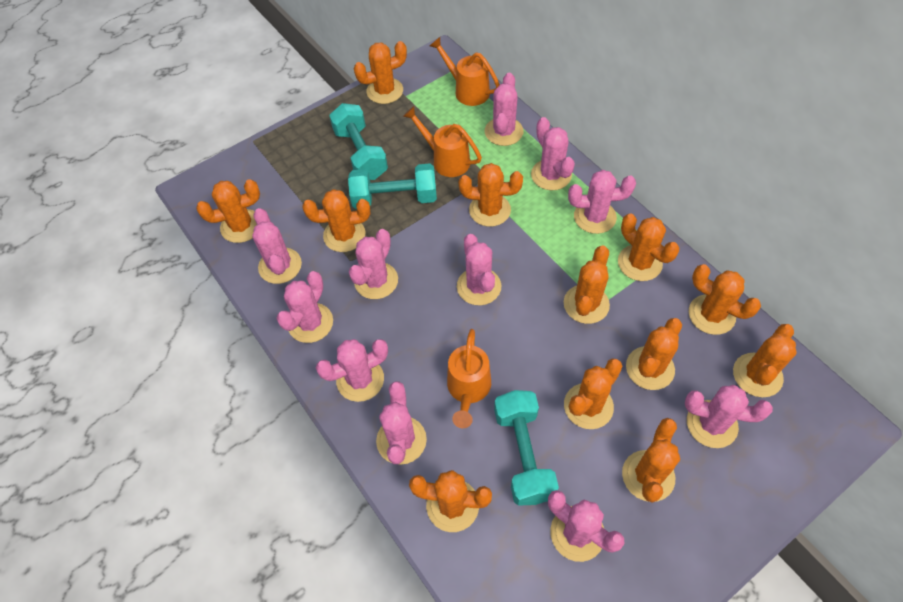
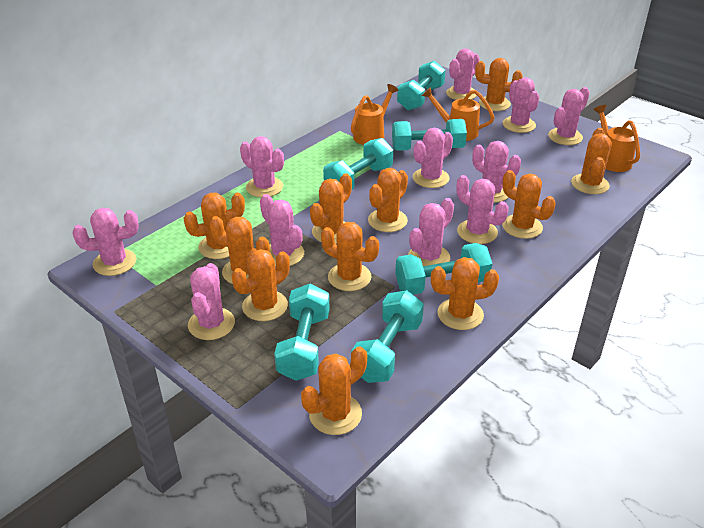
orange cactus: [196,179,260,243] [302,189,370,252] [354,41,407,104] [409,470,492,532] [459,163,523,227] [564,245,610,324] [564,358,622,429] [618,214,679,281] [622,418,680,503] [626,318,682,390] [689,264,761,335] [733,324,796,397] = 12 -> [183,193,245,259] [210,216,270,284] [232,249,290,321] [301,346,367,435] [310,173,352,244] [321,222,379,291] [368,168,408,232] [431,257,499,330] [475,58,523,111] [502,170,556,239] [571,128,612,194] = 11
turquoise dumbbell: [329,103,388,180] [348,163,437,209] [494,390,559,506] = 3 -> [274,283,330,381] [323,138,393,189] [351,290,424,383] [392,119,467,151] [395,243,492,295] [397,61,445,111] = 6

